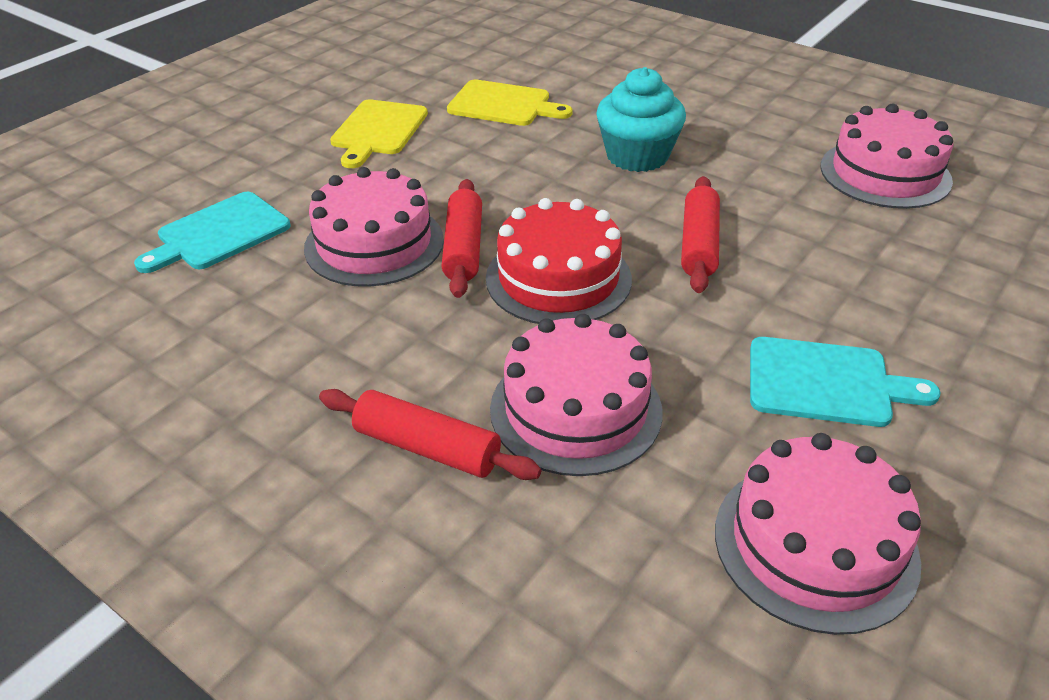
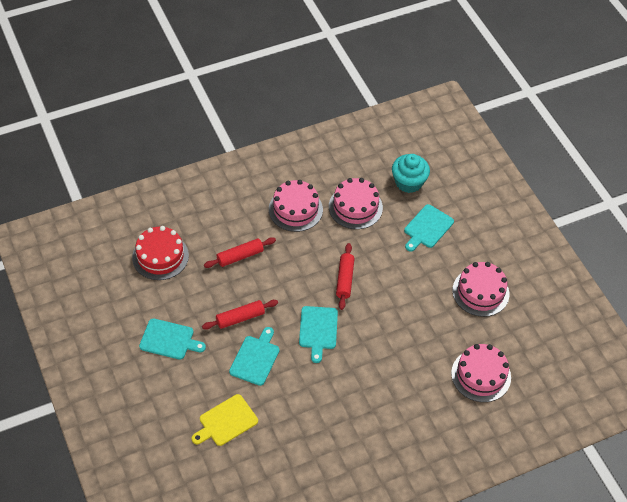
turquoise cutting board: [134,192,290,273] [750,337,940,427] = 2 -> [139,318,206,360] [229,327,280,386] [299,306,338,363] [404,204,454,252] = 4
yellow cutting board: [330,100,428,168] [447,79,573,126] = 2 -> [192,394,258,446] = 1

